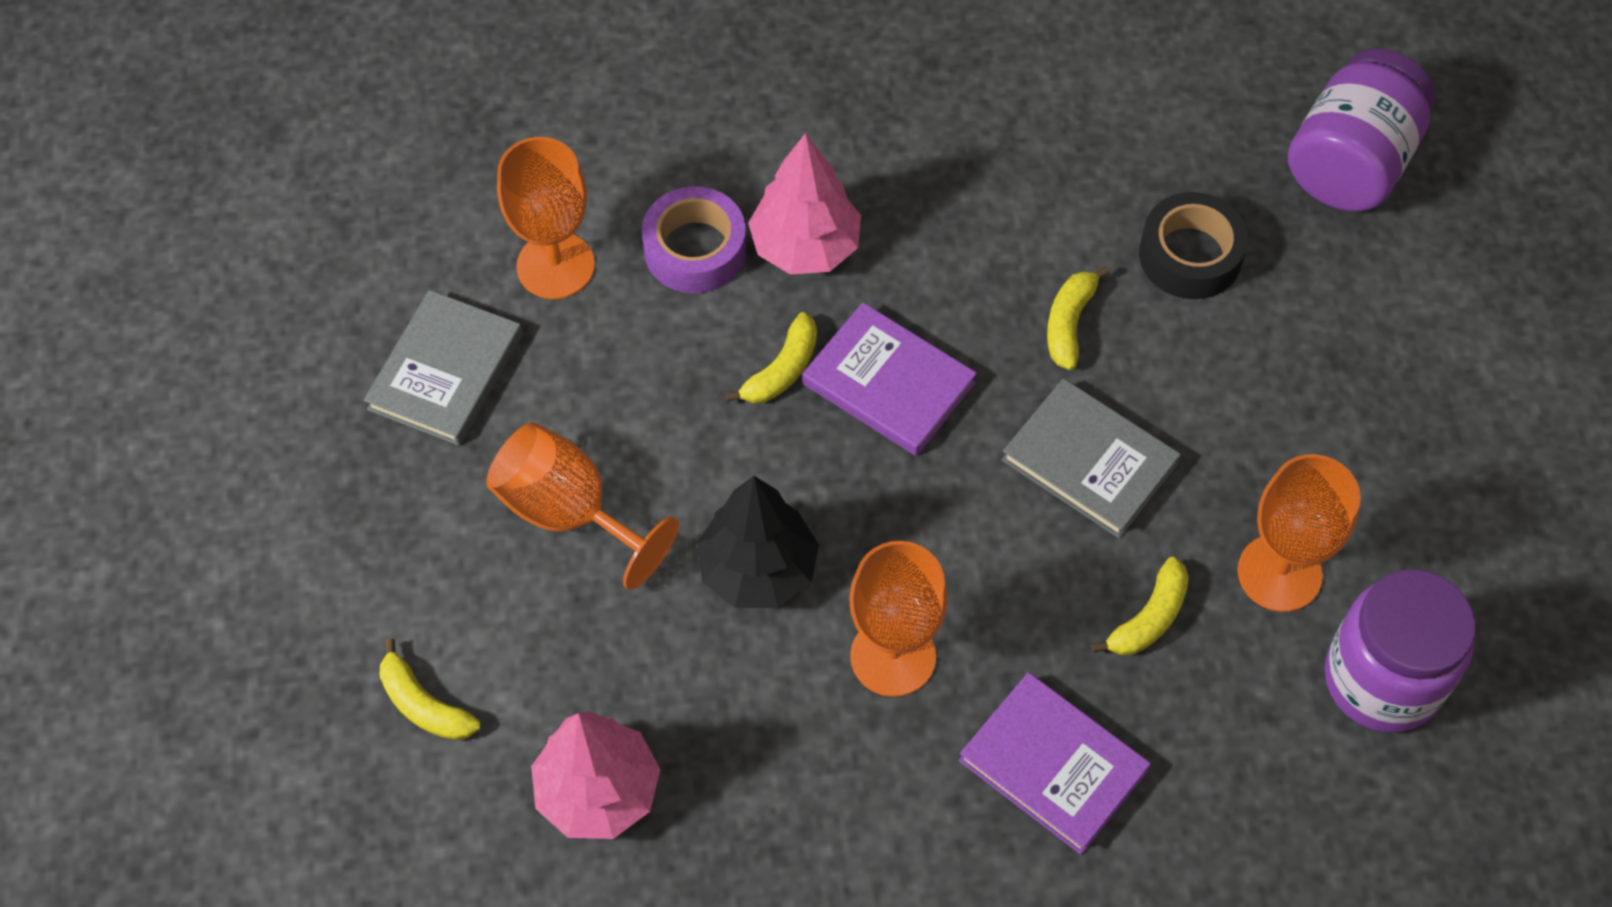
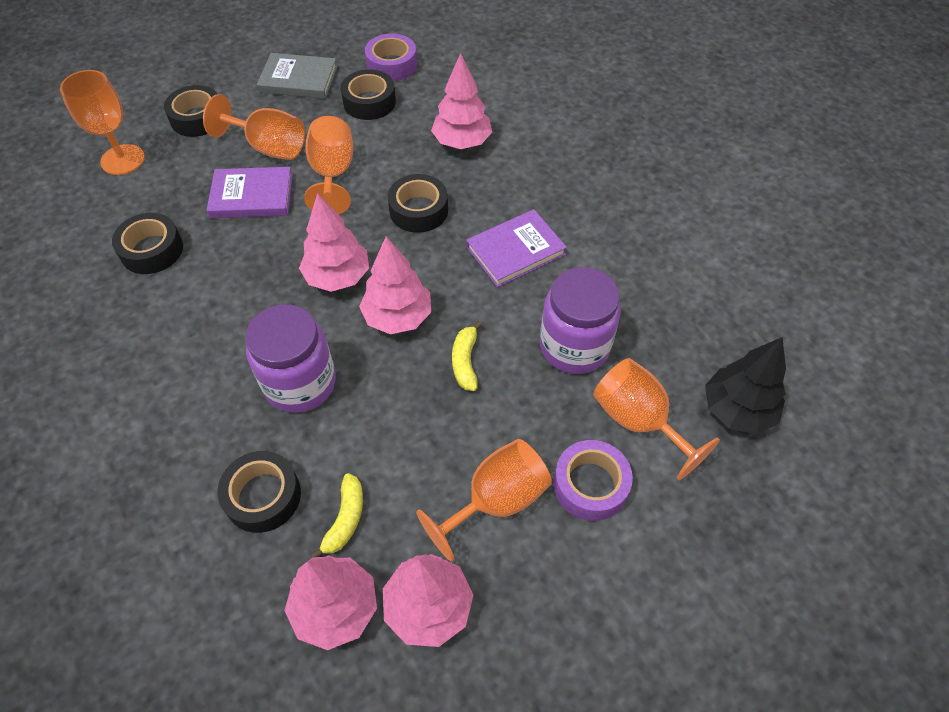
black tape: [1139,192,1248,299] = 1 -> [112,213,183,274] [164,85,218,137] [218,451,301,533] [341,69,396,120] [388,174,448,233] = 5
grey book: [364,290,522,446] [1001,378,1181,538] = 2 -> [257,53,337,99] = 1
orange goblet: [486,422,679,590] [497,137,595,299] [849,541,948,697] [1238,454,1361,612] = 4 -> [60,70,145,175] [203,94,305,160] [304,116,353,215] [416,439,552,562] [593,358,720,480] = 5
pink tree: [531,711,660,839] [748,133,861,275] = 2 -> [284,555,377,650] [299,193,369,292] [359,236,431,334] [383,554,473,647] [431,53,492,149] = 5
purple tape: [642,186,747,293] = 1 -> [365,34,417,81] [553,440,633,521] = 2
yellow banana: [379,638,480,740] [725,312,817,403] [1047,266,1110,370] [1091,557,1189,655] = 4 -> [311,473,363,557] [452,321,482,391] = 2

